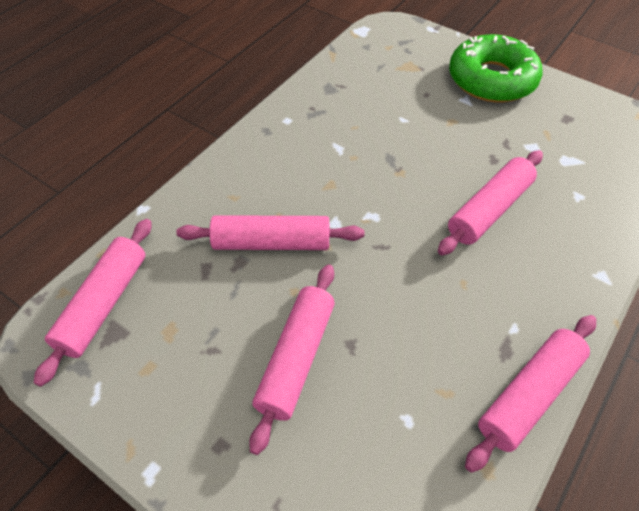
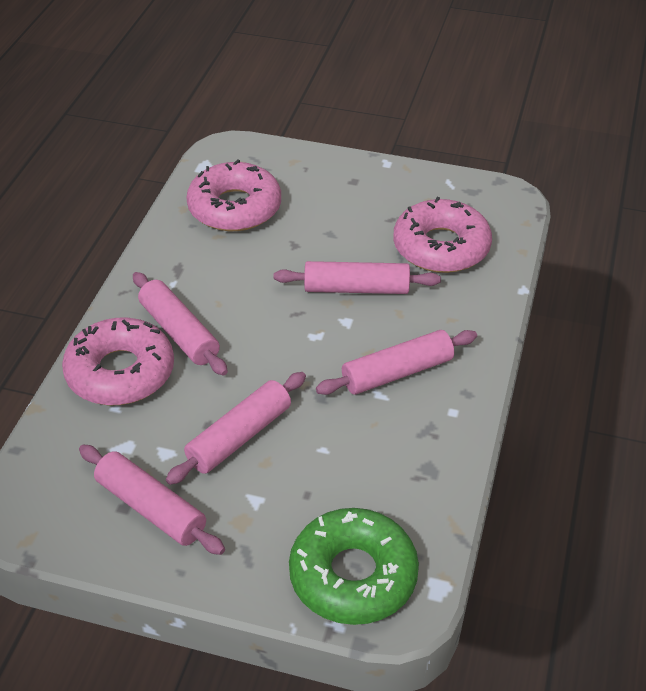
pink donut: none = 0 -> [62,318,174,405] [187,159,281,231] [393,197,492,273] = 3

